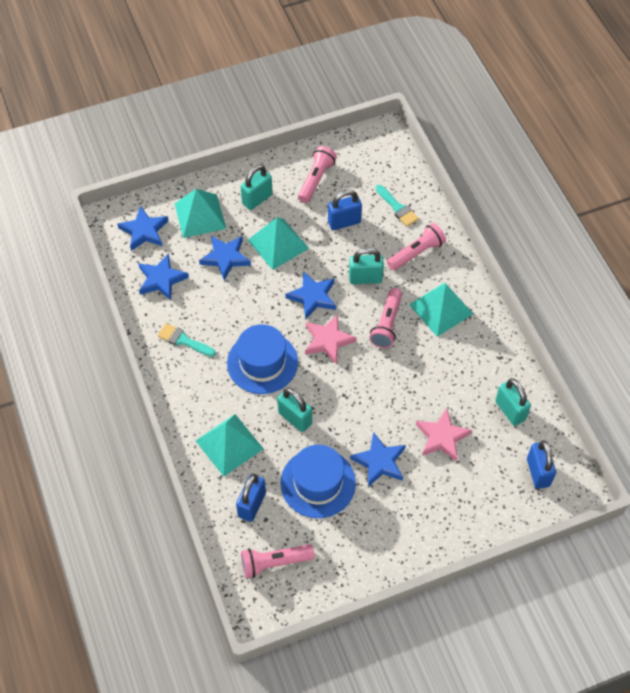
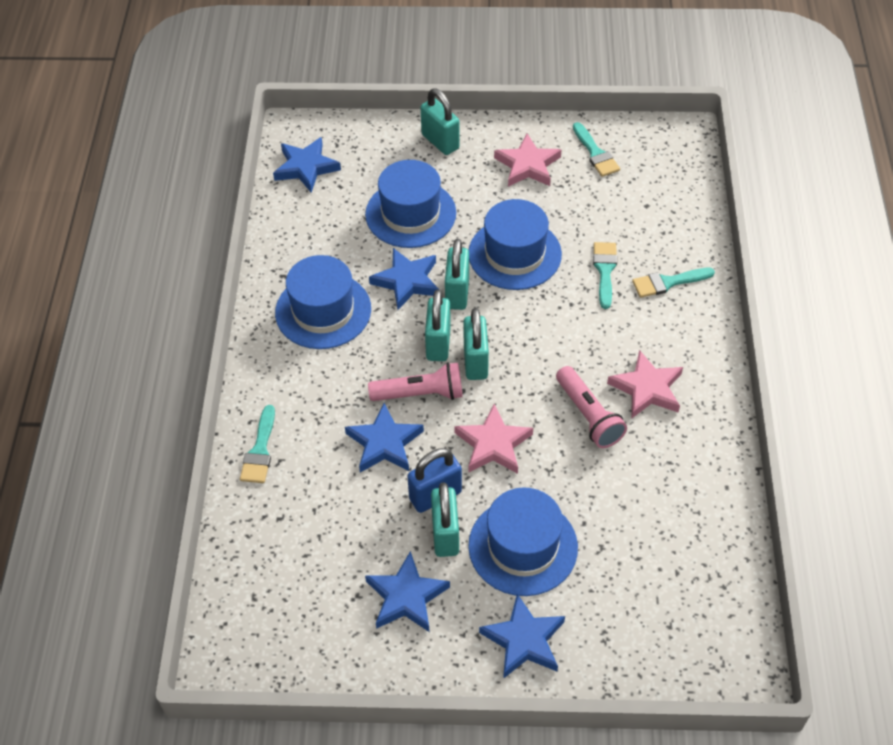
blue hat: [227,324,298,394] [281,445,356,518] = 2 -> [275,255,371,349] [365,160,456,248] [468,488,578,596] [469,199,562,290] = 4
blue padlock: [236,474,266,522] [328,190,362,230] [527,440,556,489] = 3 -> [407,448,462,513] = 1
pink flashlight: [241,544,315,578] [298,146,337,203] [369,288,402,348] [387,223,446,270] = 4 -> [368,362,463,401] [556,366,627,448] = 2
pink star: [305,314,357,364] [416,408,472,462] = 2 -> [454,404,533,474] [494,134,562,187] [607,350,683,418] = 3
turquoise brush: [158,323,216,357] [376,185,419,227] = 2 -> [240,405,275,483] [573,122,620,177] [593,242,617,309] [632,268,715,298] = 4
turquoise padlock: [240,165,273,210] [277,388,312,432] [349,248,384,284] [495,378,531,426] = 4 -> [421,89,460,155] [425,290,451,361] [431,482,459,557] [445,239,469,310] [464,308,489,380] = 5
turquoise pyramid: [174,189,226,238] [196,414,264,476] [248,217,309,270] [409,283,473,337] = 4 -> none = 0

